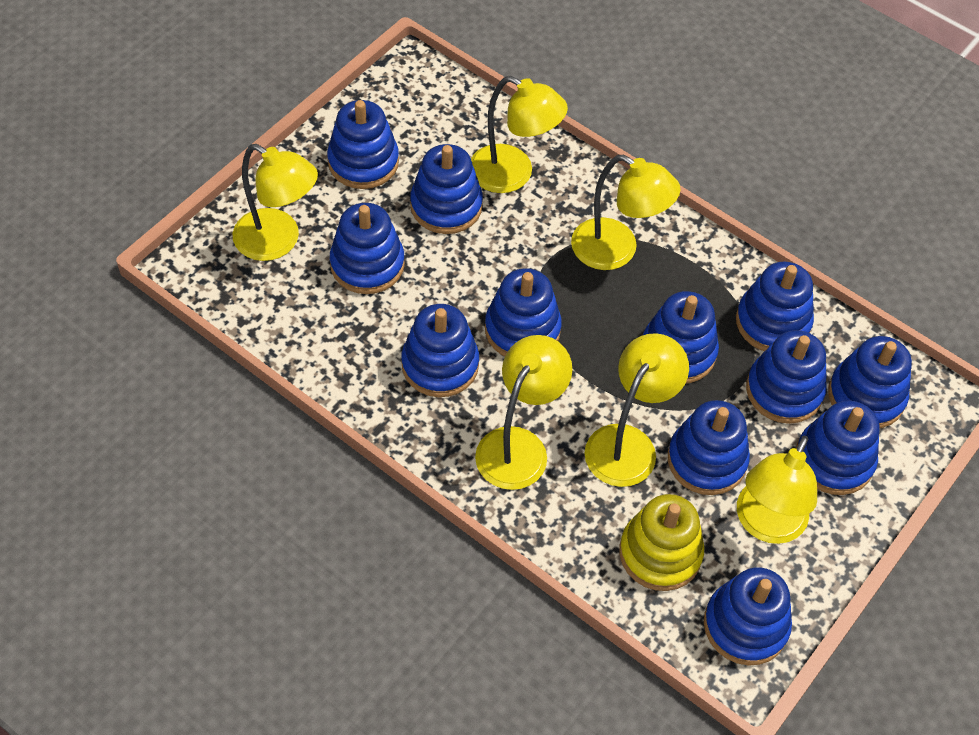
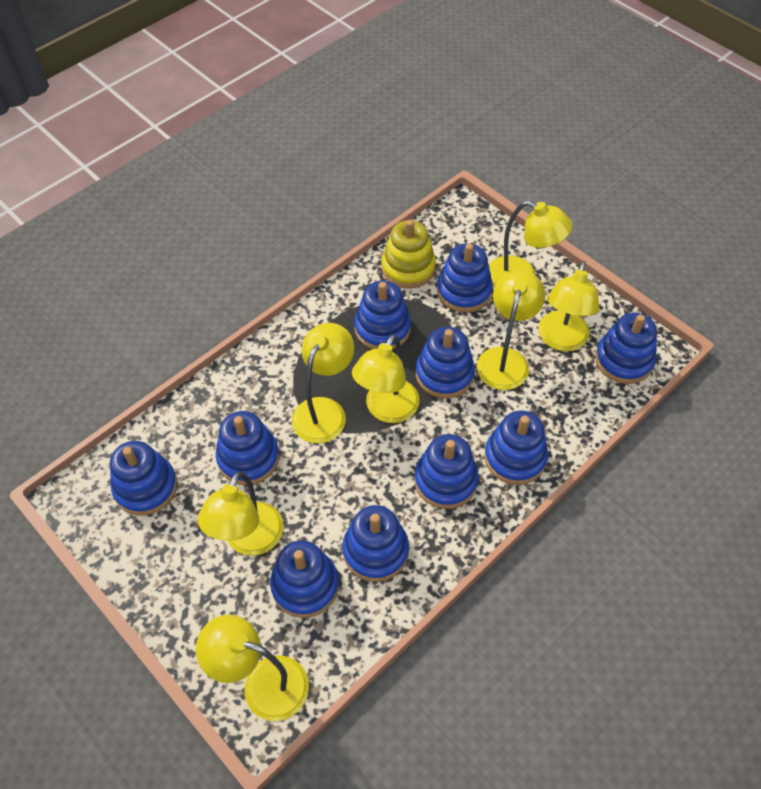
blue stacking toy: [327,100,399,189] [330,203,405,294] [401,304,479,397] [410,144,483,234] [485,268,562,356] [643,291,719,384] [668,400,750,495] [704,567,792,666] [736,262,814,351] [746,330,827,424] [796,400,879,495] [828,336,912,428] = 12 -> [110,441,178,516] [216,411,280,485] [270,540,339,618] [342,505,409,582] [354,281,411,349] [415,434,479,509] [416,327,475,398] [437,243,493,312] [484,411,548,485] [595,312,657,384] = 10
yellow lamp: [233,144,318,261] [471,76,568,193] [475,335,572,490] [571,155,680,270] [585,333,689,487] [737,436,817,544] = 6 -> [196,615,309,721] [197,472,283,556] [292,323,354,443] [352,334,420,423] [477,270,545,390] [489,201,572,287] [538,261,600,351] = 7

